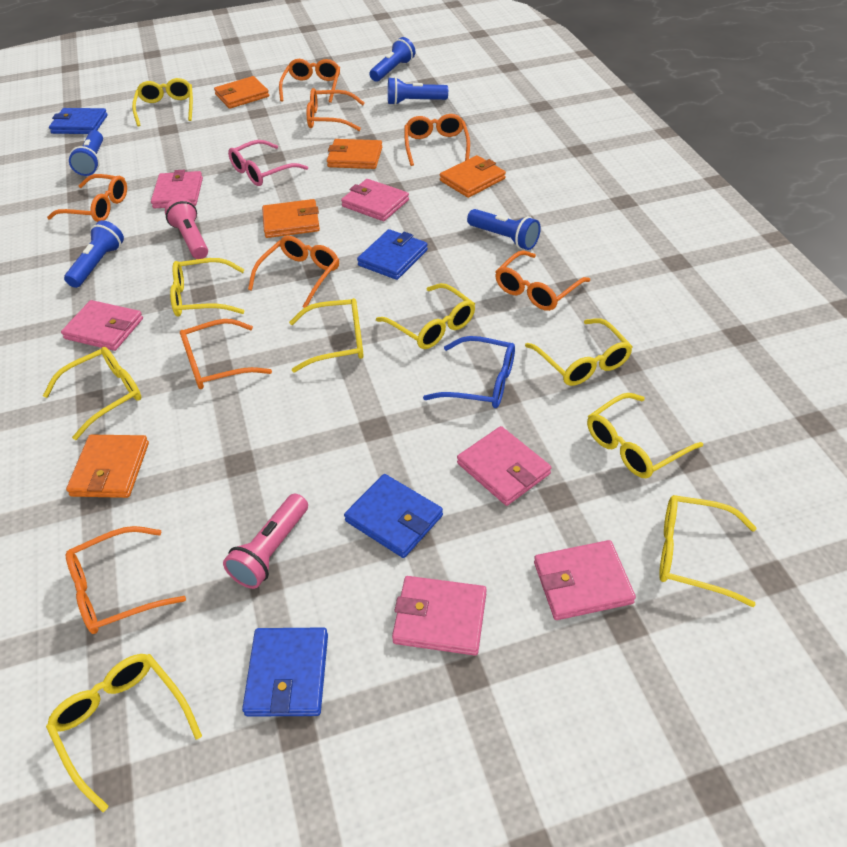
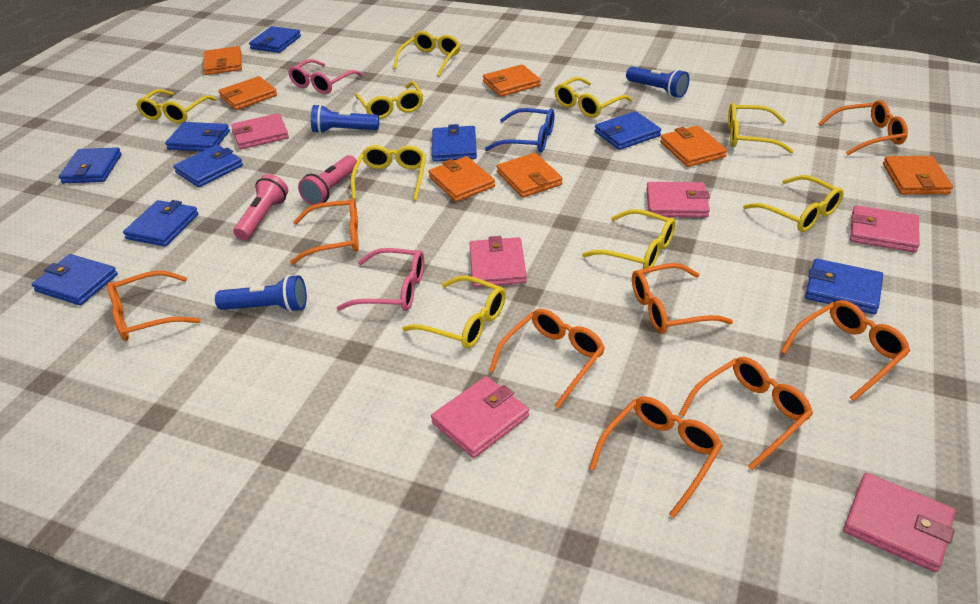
blue flashlight: [64,220,124,288] [69,130,103,176] [369,37,415,82] [388,77,448,105] [467,209,541,250] = 5 -> [215,275,307,313] [311,104,379,134] [626,66,689,98] = 3
blue wallet: [49,108,108,134] [242,627,328,717] [344,474,443,558] [357,229,428,280] = 4 -> [32,254,118,306] [59,147,122,183] [123,200,198,247] [165,122,230,152] [173,145,243,187] [249,26,301,53] [432,124,477,162] [595,111,661,150] [805,259,883,314] = 9
orange wallet: [66,435,149,498] [214,76,269,109] [262,199,320,238] [327,139,382,169] [440,155,506,198] = 5 -> [203,46,242,75] [218,76,277,110] [429,156,495,202] [483,64,541,97] [496,153,563,198] [660,126,727,167] [883,156,953,195] = 7
pink glasses: [228,140,308,186] = 1 -> [288,59,363,94] [337,248,424,311] = 2

